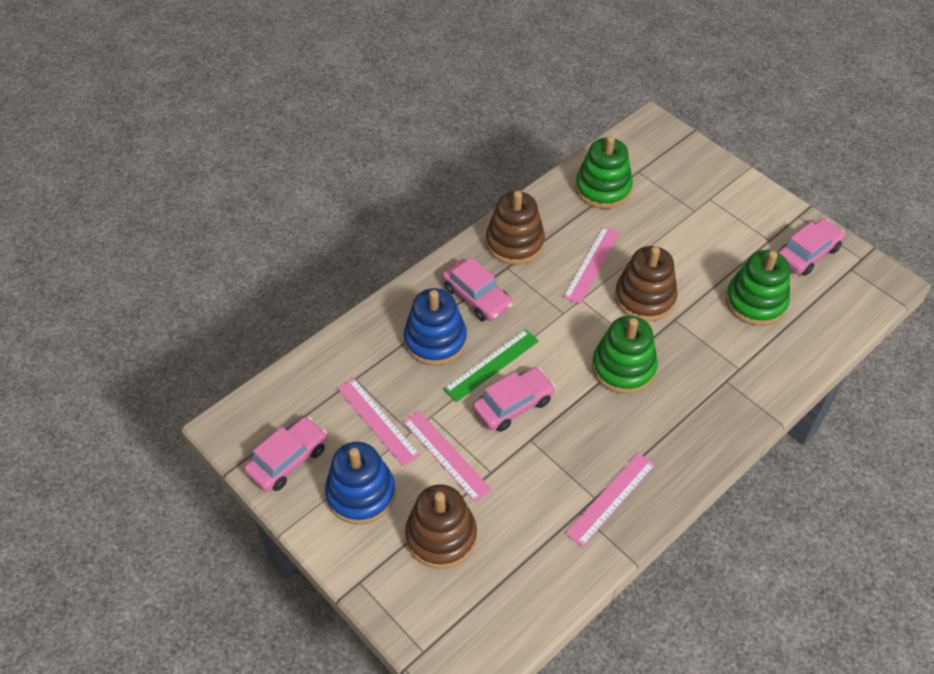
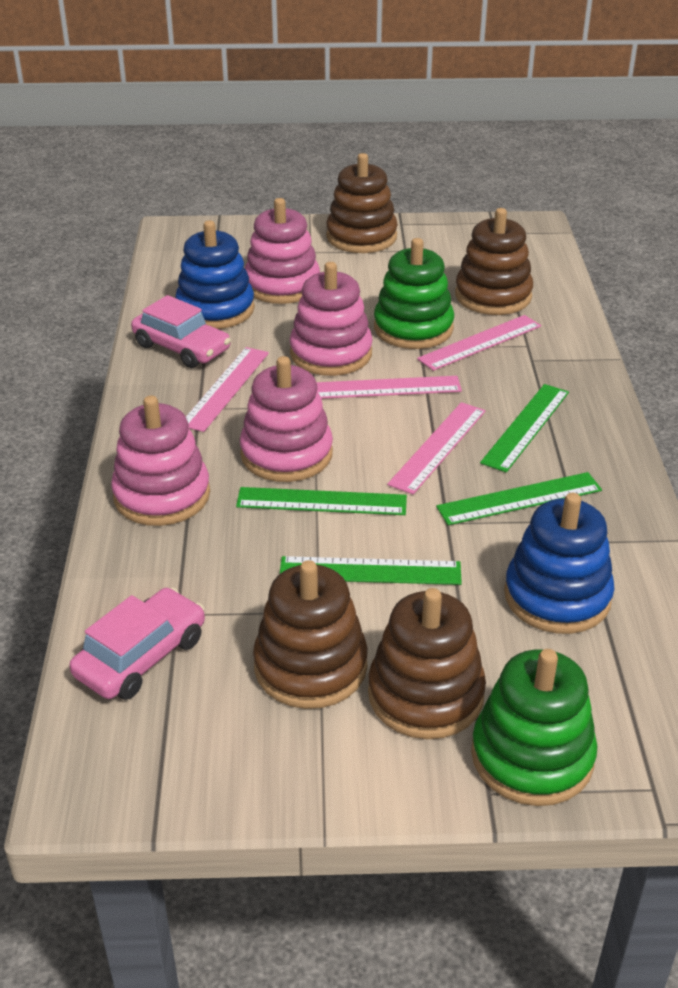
brown stacking toy: [405,484,477,569] [486,191,545,265] [615,246,678,322] = 3 -> [253,560,368,709] [326,153,398,253] [368,588,486,739] [455,208,533,315] = 4
green ruler: [444,329,539,402] = 1 -> [236,487,407,515] [280,556,462,585] [436,472,602,525] [480,384,569,473] = 4
green stacking toy: [575,136,633,209] [592,316,658,394] [726,250,790,326] = 3 -> [374,238,454,349] [471,649,598,806] = 2
pink car: [244,417,327,492] [442,257,513,321] [473,367,555,432] [778,219,845,276] = 4 -> [69,588,205,700] [131,295,231,368] = 2
pink stacking toy: none = 0 -> [111,396,210,526] [240,356,333,482] [245,198,320,304] [290,262,373,376] = 4

